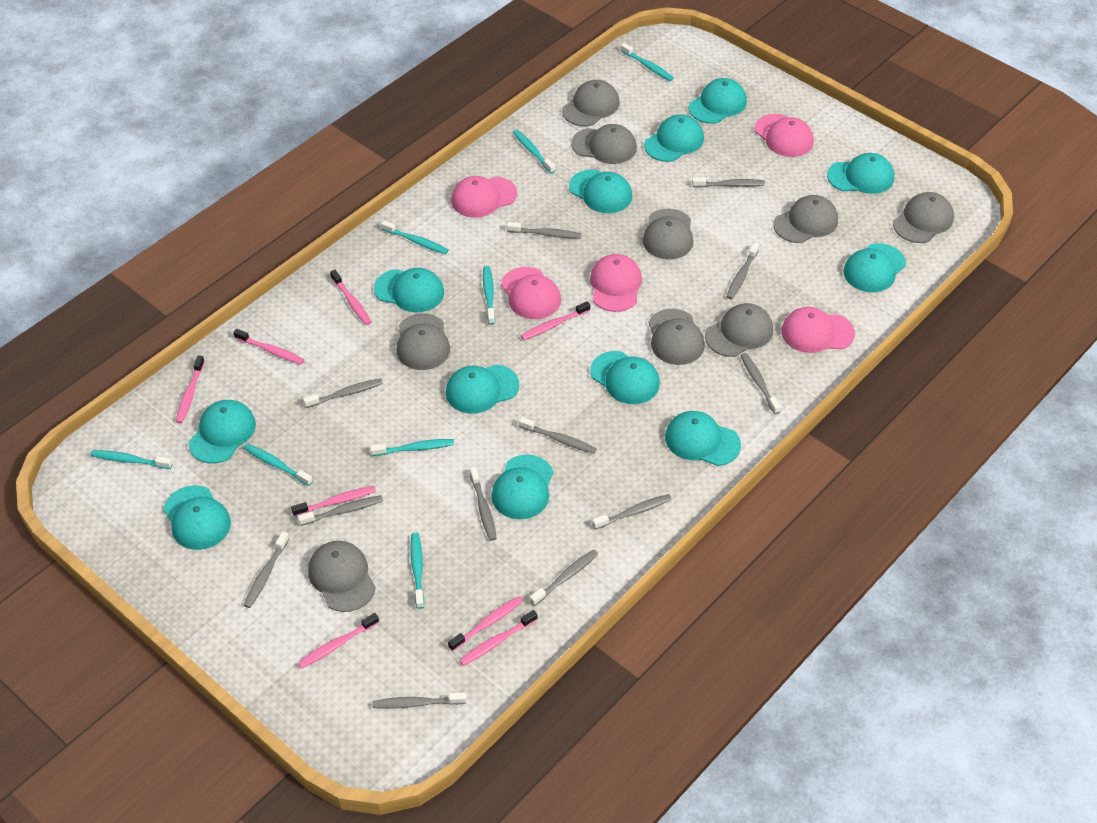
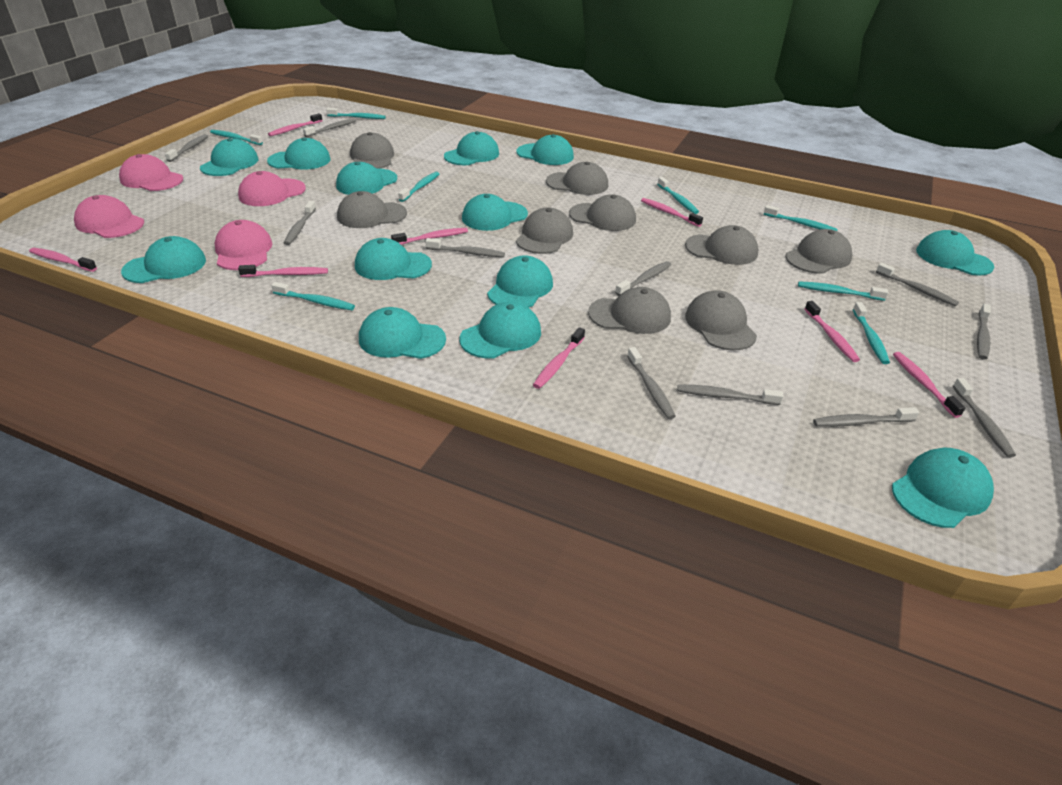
grey toothbrush: [244,532,289,608] [298,495,383,526] [303,378,383,408] [372,692,467,709] [470,467,497,541] [507,222,581,239] [519,417,597,454] [530,550,598,606] [592,494,672,530] [692,177,765,188] [727,242,759,299] [740,353,781,414] = 12 -> [165,134,208,162] [284,201,316,245] [303,118,357,137] [425,238,505,257] [615,261,671,296] [627,347,676,419] [677,385,784,405] [813,407,919,427] [876,263,959,306] [953,378,1016,457] [977,304,991,360] = 11
pink cap: [451,176,517,218] [501,267,561,319] [590,254,642,312] [754,114,814,157] [781,307,855,353] = 5 -> [74,195,144,238] [119,154,183,191] [215,220,272,270] [238,171,306,206] = 4
turquoise cap: [164,485,231,550] [189,400,256,464] [374,268,444,313] [446,364,519,414] [491,455,553,519] [569,169,632,213] [590,351,660,404] [644,114,704,162] [665,411,741,466] [688,78,747,124] [827,153,894,194] [843,243,906,292] = 12 -> [121,236,206,283] [200,138,258,176] [267,138,331,169] [336,162,397,195] [355,238,432,280] [359,307,446,359] [444,131,499,165] [459,302,541,358] [462,194,528,231] [487,255,553,308] [517,134,574,165] [892,448,994,528] [916,230,994,276] = 13

